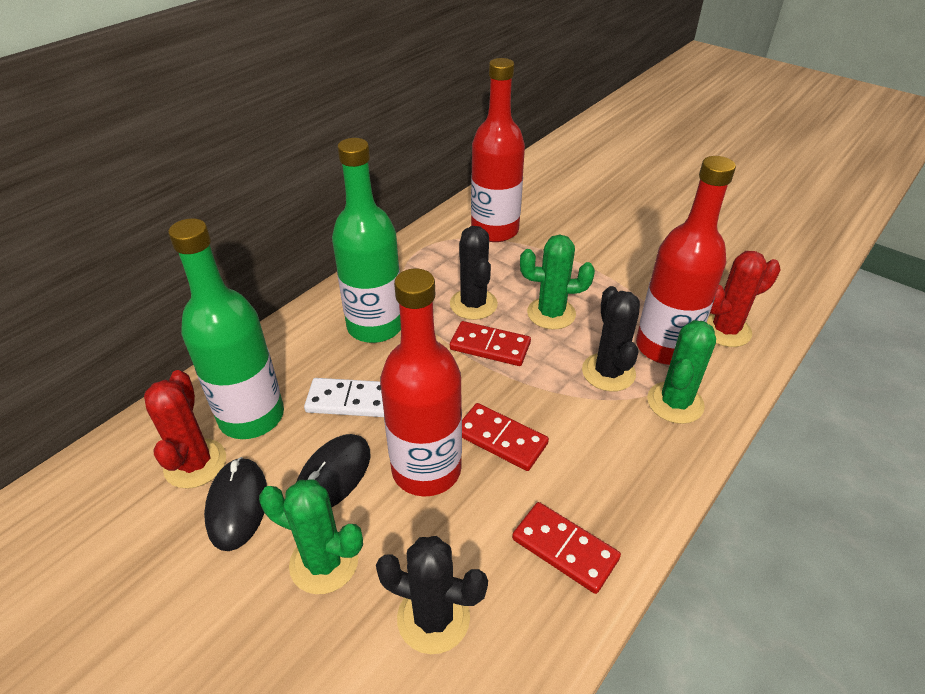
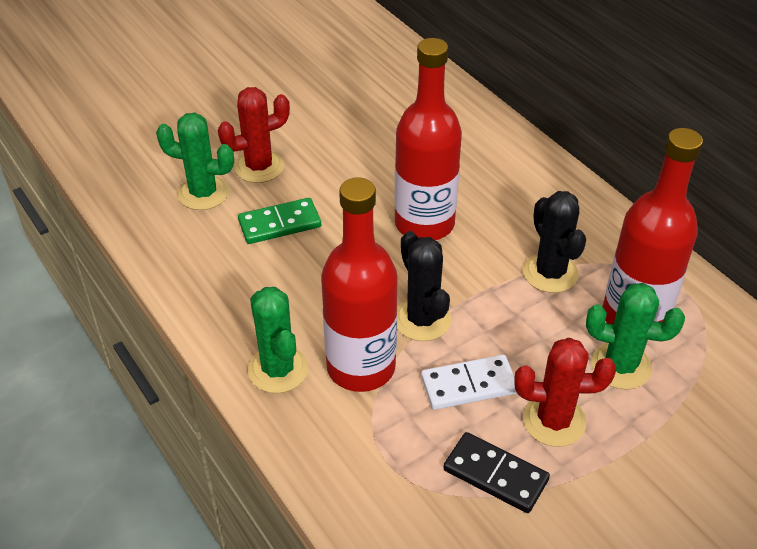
black cactus: [376,536,488,654] [450,226,498,320] [582,286,640,392] = 3 -> [397,231,452,341] [523,191,586,293] = 2
black domino: none = 0 -> [444,432,550,513] = 1
black mouse: [204,457,267,551] [297,434,370,507] = 2 -> none = 0
green bottle: [168,218,284,439] [332,138,401,343] = 2 -> none = 0
green domino: none = 0 -> [238,198,321,244] = 1
red domino: [450,321,531,366] [462,403,549,471] [512,502,621,594] = 3 -> none = 0

